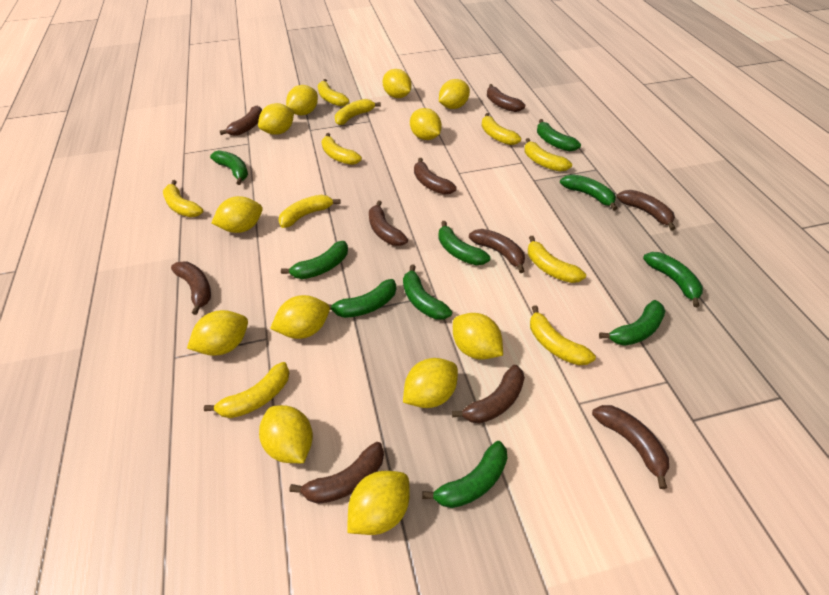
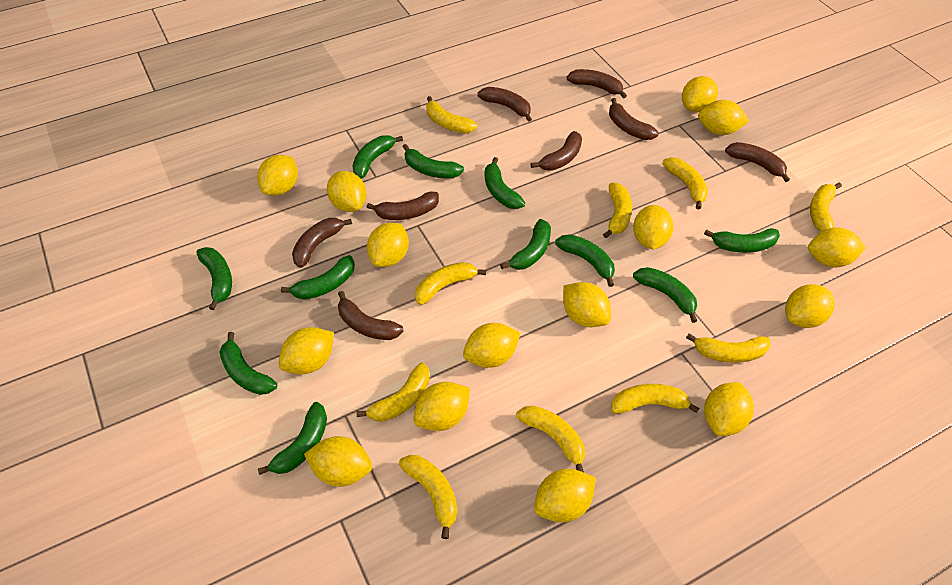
brown banana: [171,261,211,315] [220,106,262,136] [289,442,384,504] [369,201,408,246] [414,158,457,195] [452,365,525,424] [469,229,525,273] [487,84,525,112] [592,405,669,489] [617,190,675,231] = 10 -> [292,218,352,268] [338,291,404,340] [367,192,439,220] [477,87,532,122] [531,131,582,171] [567,69,627,99] [609,98,659,140] [725,142,790,182] = 8
green banana: [210,150,248,185] [281,241,348,279] [328,279,396,318] [403,264,452,320] [422,441,507,508] [438,221,490,265] [537,119,581,151] [560,174,617,211] [599,300,665,346] [643,252,703,307] = 10 -> [196,247,232,310] [220,332,277,395] [258,402,327,475] [281,255,355,299] [352,135,403,179] [403,144,464,179] [485,157,525,209] [500,219,551,270] [555,234,615,287] [633,267,697,323] [704,228,780,253] = 11
yellow lemon: [187,310,248,356] [211,196,263,233] [258,103,294,135] [259,405,313,463] [270,295,330,339] [286,85,318,115] [347,471,410,535] [383,69,412,98] [403,358,458,408] [410,108,442,140] [439,79,470,109] [453,313,503,360] = 12 -> [257,155,298,196] [279,327,334,374] [304,436,372,487] [327,171,367,212] [367,223,409,267] [414,382,470,431] [463,323,520,368] [534,469,596,523] [563,282,611,327] [633,205,674,250] [682,76,718,112] [698,100,749,135] [704,382,754,436] [785,284,835,328] [808,227,866,268] = 15

